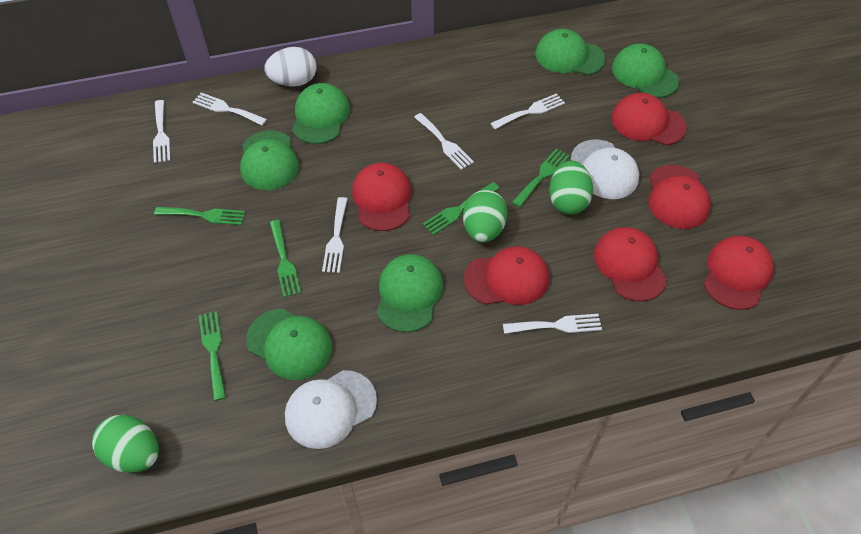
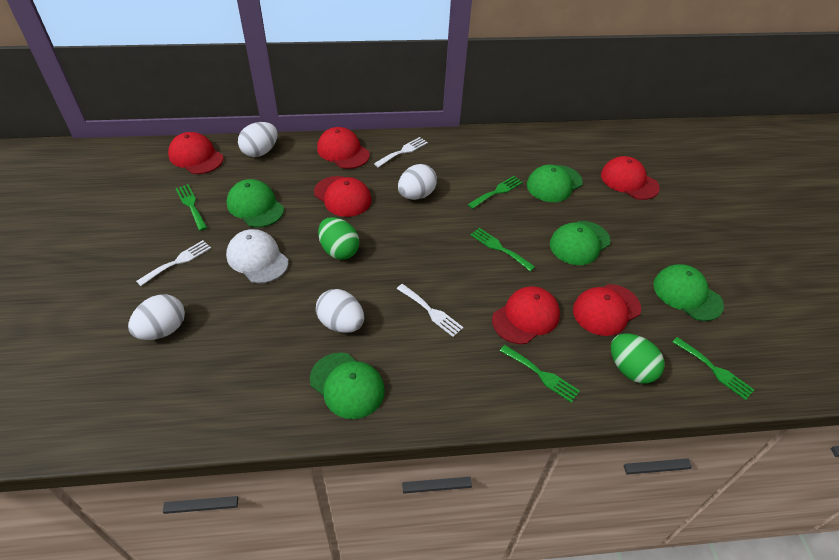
green cap: [240,130,299,190] [246,309,332,380] [292,83,350,144] [377,254,443,332] [535,29,605,75] [612,44,679,98] = 6 -> [227,179,284,227] [310,352,385,419] [527,165,583,202] [550,221,610,265] [653,264,724,321] = 5
green egg: [92,415,159,473] [463,190,508,243] [549,161,593,215] = 3 -> [318,217,359,260] [611,334,665,384] = 2
white cap: [285,370,377,449] [571,140,639,199] = 2 -> [226,229,289,283] = 1
white egg: [264,47,316,87] = 1 -> [128,294,185,340] [238,122,278,157] [316,289,364,333] [398,164,437,200] = 4
white fork: [153,100,170,163] [192,93,267,126] [322,197,348,273] [414,113,474,170] [490,93,565,129] [503,314,602,334] = 6 -> [136,240,211,286] [374,137,428,167] [397,284,463,337] = 3

